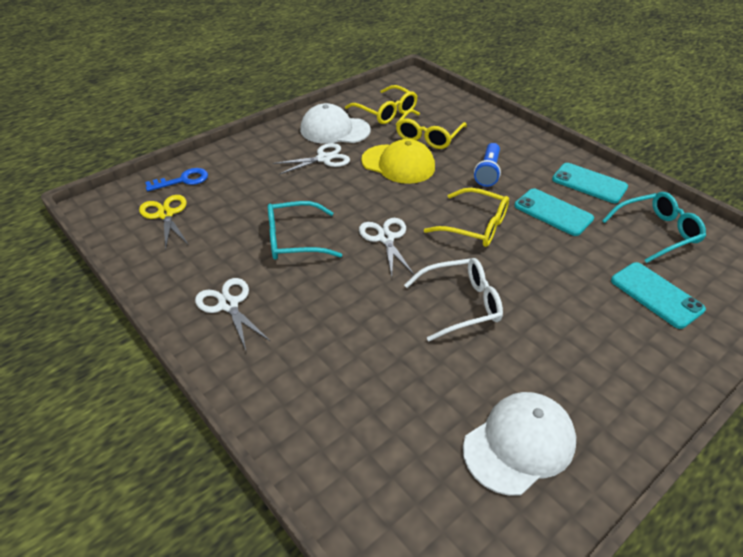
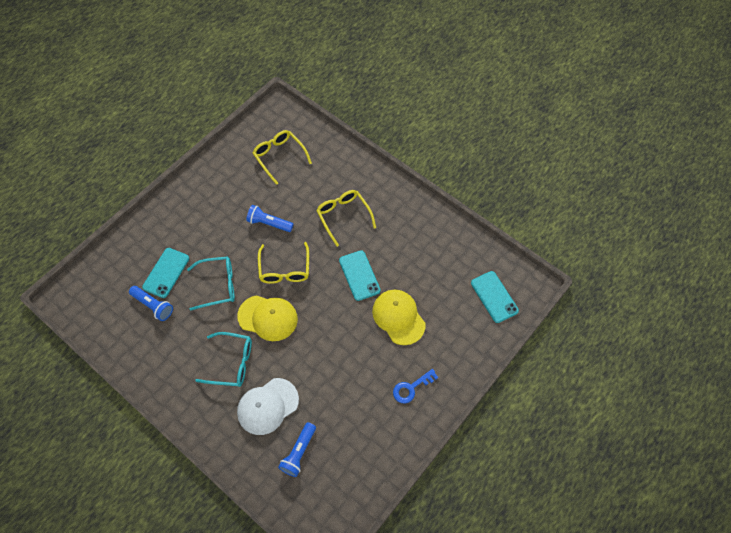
blue flashlight: [474,143,501,187] = 1 -> [129,286,173,321] [246,205,294,232] [278,422,316,477] = 3
white cap: [300,103,371,144] [463,392,576,496] = 2 -> [237,378,299,435] = 1
white glasses: [404,258,503,341] = 1 -> none = 0
white scissors: [195,278,271,350] [273,143,350,175] [359,218,414,277] = 3 -> none = 0
yellow cap: [361,139,435,184] = 1 -> [237,295,298,341] [372,290,426,345] = 2
yellow scissors: [139,195,189,250] = 1 -> none = 0

